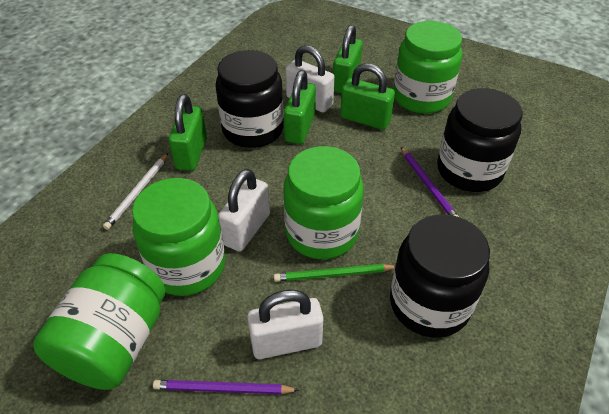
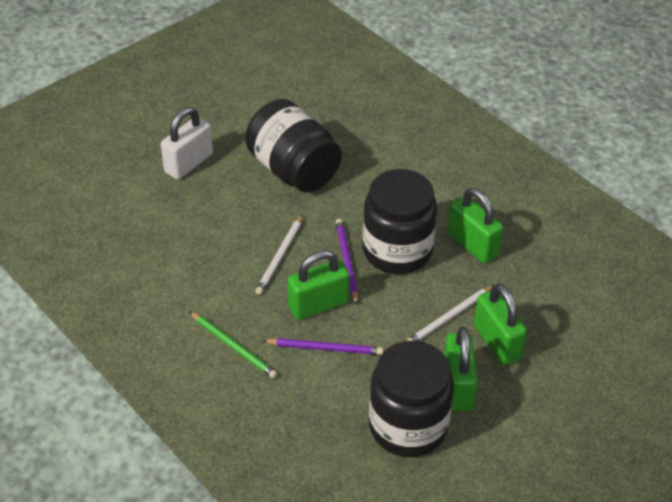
green jar: [33,253,166,390] [132,178,226,296] [283,146,364,259] [393,21,462,114] = 4 -> none = 0
white padlock: [218,169,270,252] [247,290,324,359] [286,45,335,113] = 3 -> [161,107,213,180] = 1
white pencil: [103,153,168,230] = 1 -> [255,215,303,295] [406,285,493,341] = 2

